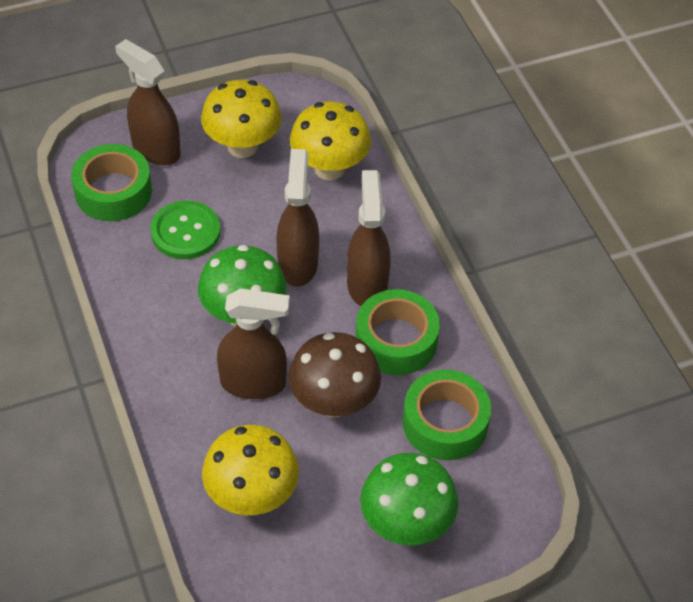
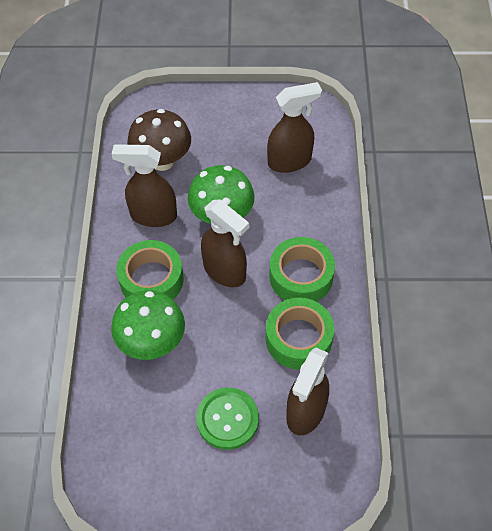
yellow mushroom: [201,80,282,158] [202,425,299,515] [290,101,371,180] = 3 -> none = 0

